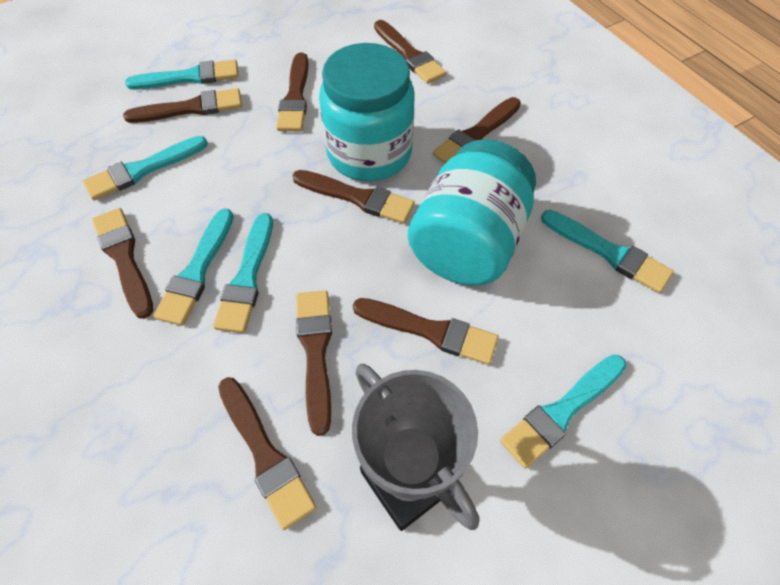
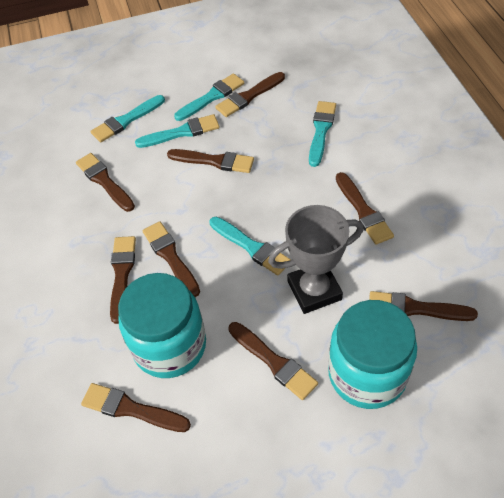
turquoise brush: [83,136,208,200] [125,60,239,90] [153,208,234,326] [213,213,273,333] [500,355,626,469] [541,210,674,293] = 6 -> [90,95,165,143] [135,114,219,148] [174,73,244,121] [210,217,291,275] [309,101,336,167] = 5

